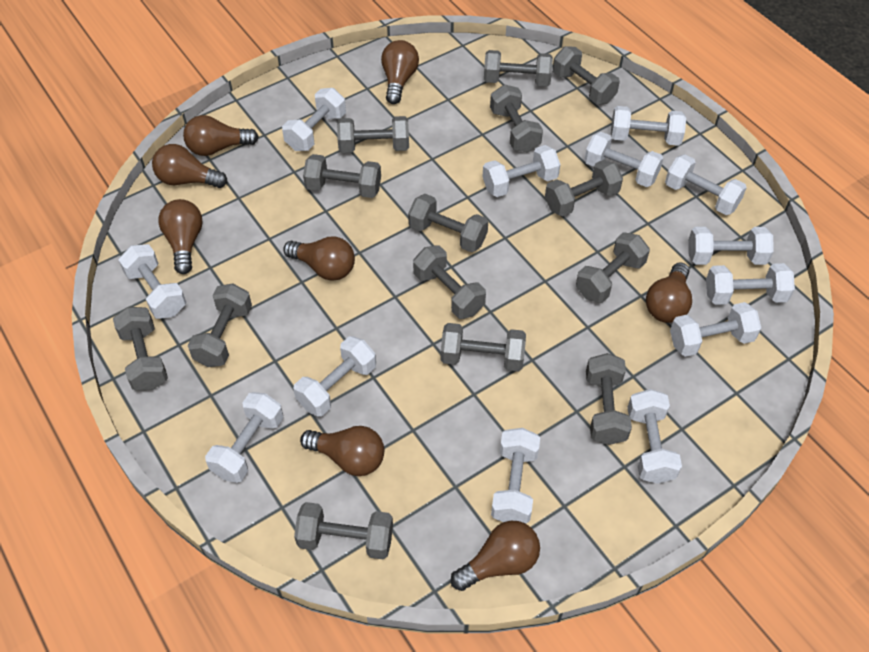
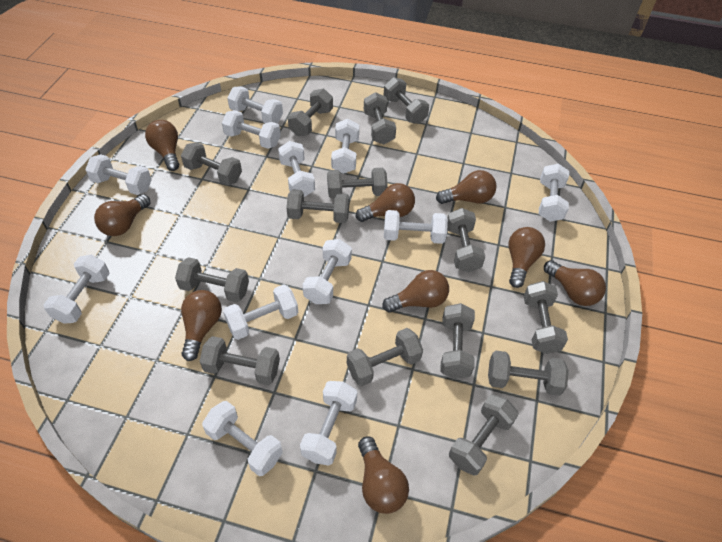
brown light bulb: [152,144,227,188] [158,199,203,274] [183,115,259,156] [283,236,355,281] [300,426,384,476] [381,40,419,104] [451,521,540,591] [646,262,692,323] = 8 -> [94,194,150,236] [145,120,179,171] [181,290,222,361] [356,183,415,222] [358,437,409,514] [382,270,449,312] [436,170,497,204] [509,227,545,288] [544,260,606,306] = 9
white dumbbell: [119,244,186,319] [205,392,284,483] [282,88,346,151] [294,336,376,417] [483,145,561,197] [491,428,540,523] [584,132,663,187] [611,106,686,146] [627,389,682,484] [665,154,747,215] [670,302,761,357] [688,227,774,265] [706,263,795,305] = 13 -> [44,255,109,324] [85,154,152,195] [202,401,283,476] [222,110,281,149] [223,284,298,340] [227,86,283,123] [278,141,315,197] [300,381,357,465] [302,239,352,304] [331,119,359,174] [384,210,448,244] [539,164,569,222] = 12

